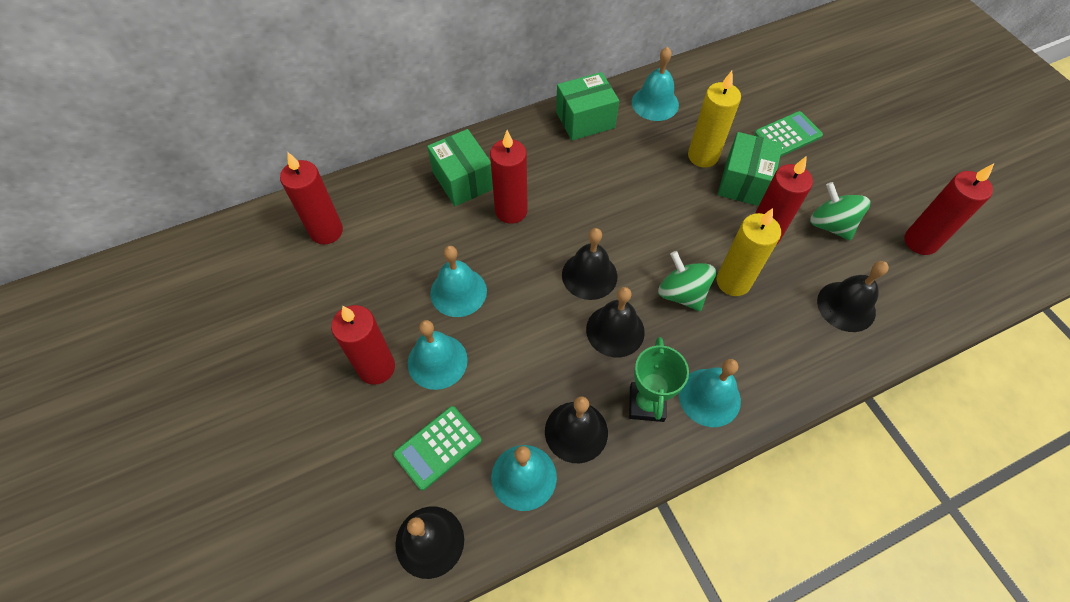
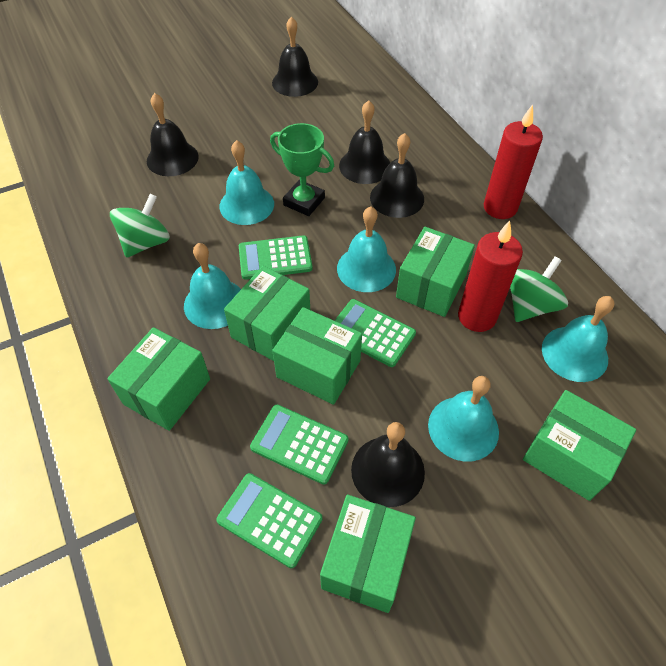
green box: [427,129,493,206] [556,72,619,141] [718,132,783,206] = 3 -> [107,327,210,431] [224,266,310,361] [272,307,362,405] [320,495,416,613] [396,227,475,317] [523,390,636,501] = 6
green calculator: [393,406,482,491] [754,111,823,157] = 2 -> [216,473,322,568] [239,235,313,280] [250,405,349,485] [335,299,416,367] = 4
red candle: [280,152,343,245] [331,305,395,385] [490,130,528,224] [755,157,813,245] [904,164,994,255] = 5 -> [458,221,523,332] [484,104,543,219] = 2
yellow candle: [688,71,741,168] [717,208,781,296] = 2 -> none = 0

